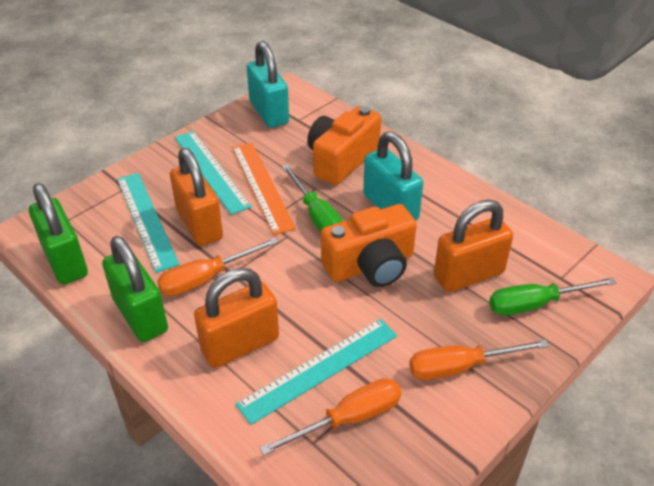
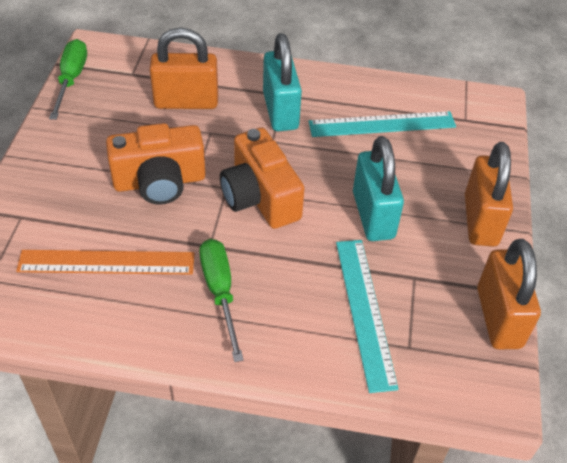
green padlock: [29,183,88,285] [102,236,168,342] = 2 -> none = 0
orange screwdriver: [157,238,279,296] [260,378,401,456] [409,339,549,380] = 3 -> none = 0
turquoise ruler: [117,173,180,273] [175,131,252,215] [235,319,397,425] = 3 -> [309,111,456,137] [336,240,399,393] = 2

